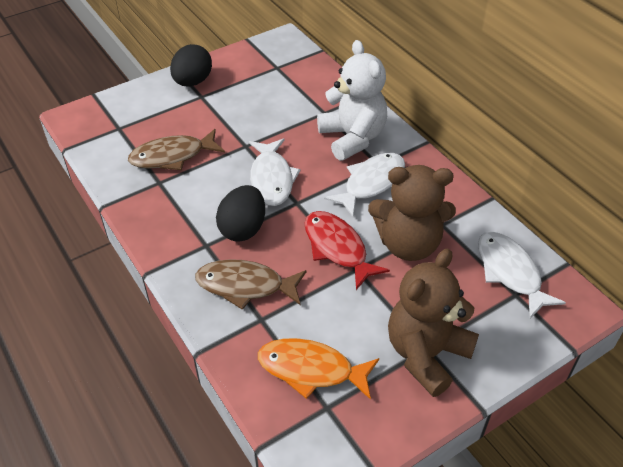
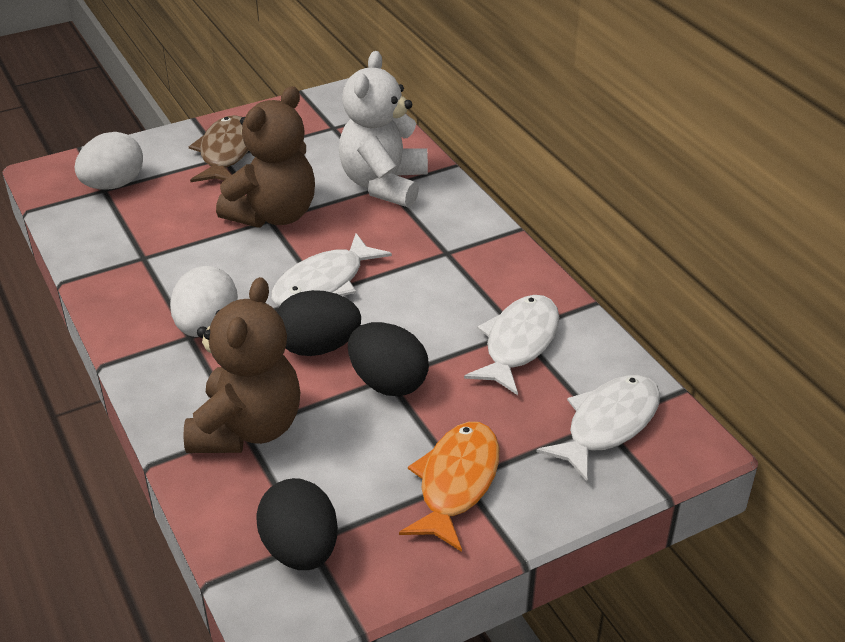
black egg: [170,44,212,87] [216,185,265,242] = 2 -> [256,478,338,570] [276,290,361,356] [348,322,429,396] = 3
brown fish: [128,129,225,170] [195,259,307,310] = 2 -> [189,115,248,182] = 1
red fish: [304,211,390,290] = 1 -> none = 0
white egg: none = 0 -> [75,132,143,190] [170,266,238,337] = 2

